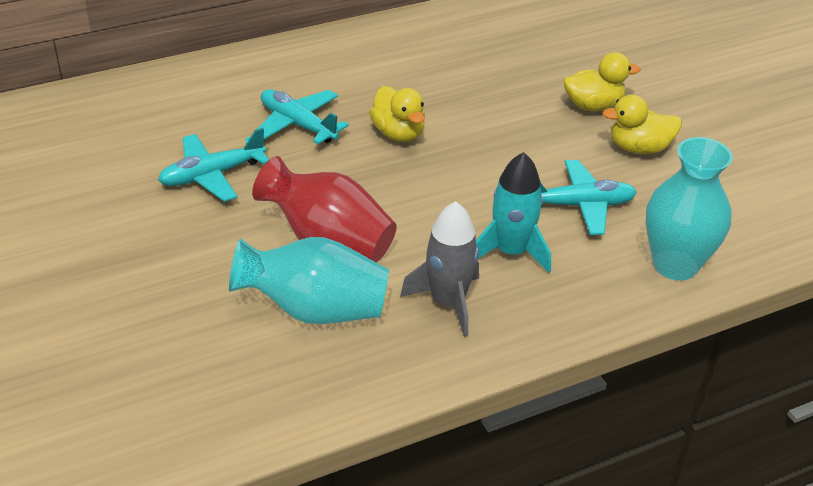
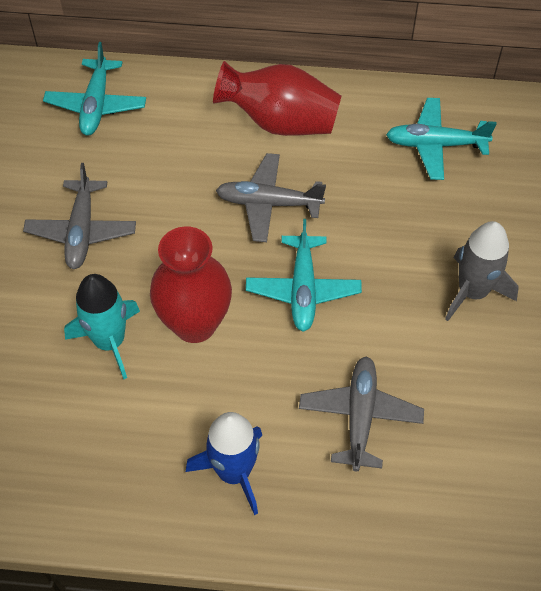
blue rocket: none = 0 -> [186,412,262,515] = 1
grey plane: none = 0 -> [23,163,136,269] [216,153,326,242] [299,356,424,471] = 3
red vase: [252,156,397,262] = 1 -> [150,226,232,343] [213,61,341,136] = 2
turquoise vase: [229,237,389,324] [646,137,733,280] = 2 -> none = 0
yellow duck: [369,86,425,142] [563,52,640,111] [602,95,682,154] = 3 -> none = 0

